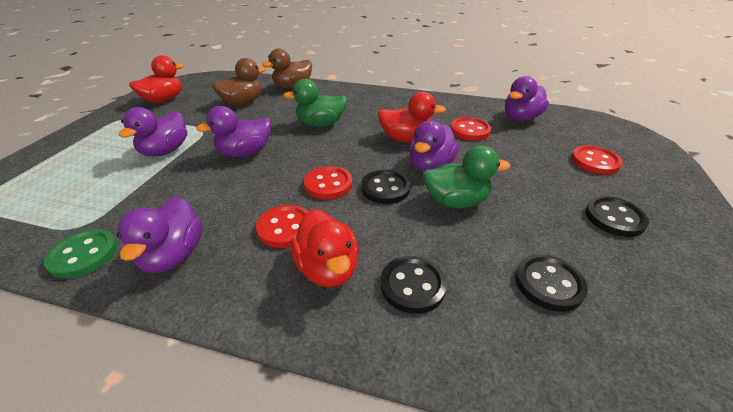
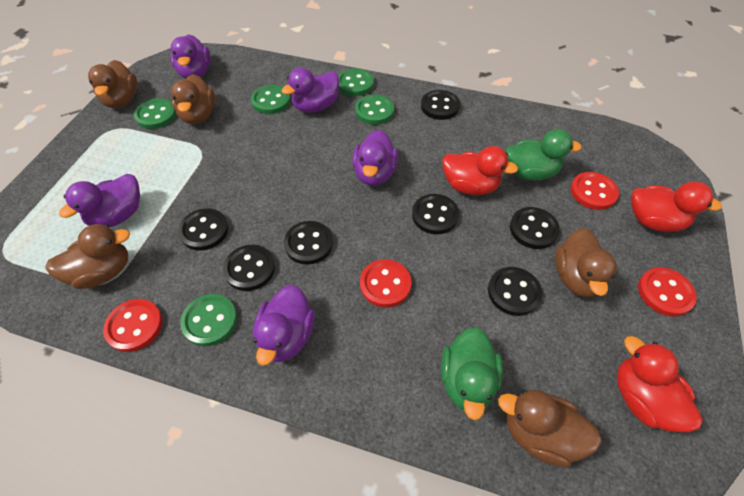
black button: [361,170,410,204] [381,256,447,314] [515,254,588,312] [585,196,649,237] = 4 -> [178,208,229,251] [223,245,275,291] [284,221,333,265] [412,194,459,234] [421,90,460,120] [488,267,542,316] [510,207,560,249] = 7
brown duck: [212,58,266,105] [262,48,312,88] = 2 -> [45,224,130,289] [88,60,138,108] [171,74,215,124] [498,389,602,467] [555,228,617,298] = 5
green button: [43,229,117,279] = 1 -> [134,98,176,129] [180,294,237,346] [251,85,290,114] [338,68,374,96] [355,94,394,125] = 5

